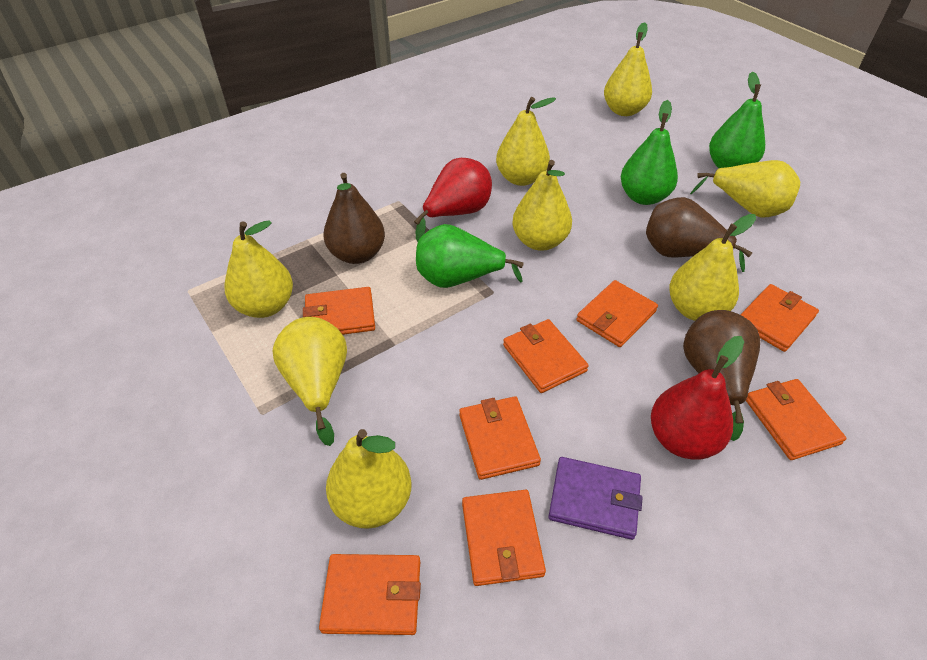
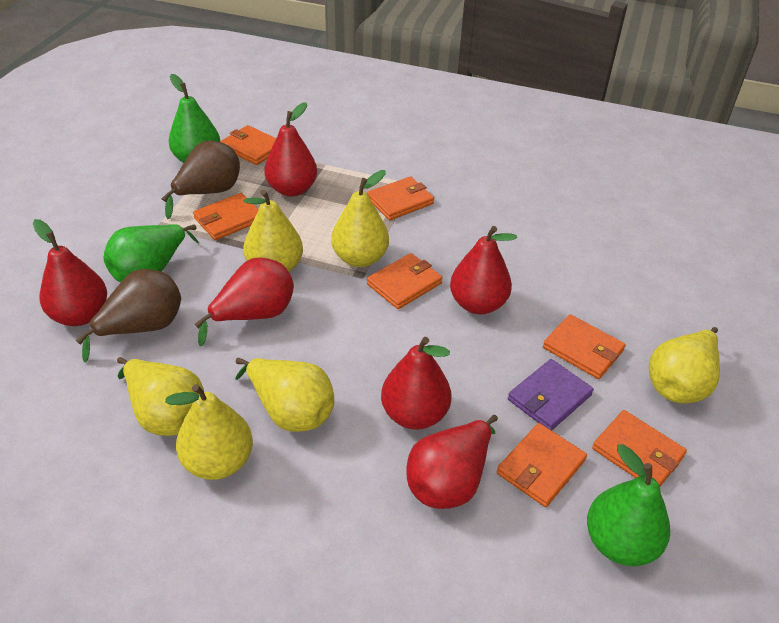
brown pear: [323,173,385,264] [646,197,752,272] [683,310,760,441] = 3 -> [76,269,181,362] [162,141,240,219] = 2
orange wallet: [303,287,375,335] [319,554,421,635] [459,396,541,480] [462,490,546,586] [503,319,589,393] [576,280,658,347] [740,284,819,352] [746,379,847,460] = 8 -> [193,193,259,240] [221,125,276,165] [367,176,434,220] [367,253,443,309] [497,423,587,507] [543,314,626,379] [592,410,687,487] = 7
red pear: [414,158,492,242] [651,336,744,459] = 2 -> [33,219,107,326] [194,258,294,346] [264,102,317,197] [381,337,451,430] [407,415,498,509] [450,226,517,314] = 6
yellow pear: [225,220,293,318] [273,317,347,446] [326,429,411,529] [496,97,556,186] [512,160,572,251] [604,22,652,116] [669,214,756,321] [690,160,800,218] = 8 -> [117,357,204,436] [165,384,253,480] [235,358,334,432] [243,190,303,272] [331,170,389,267] [649,327,720,404] = 6

